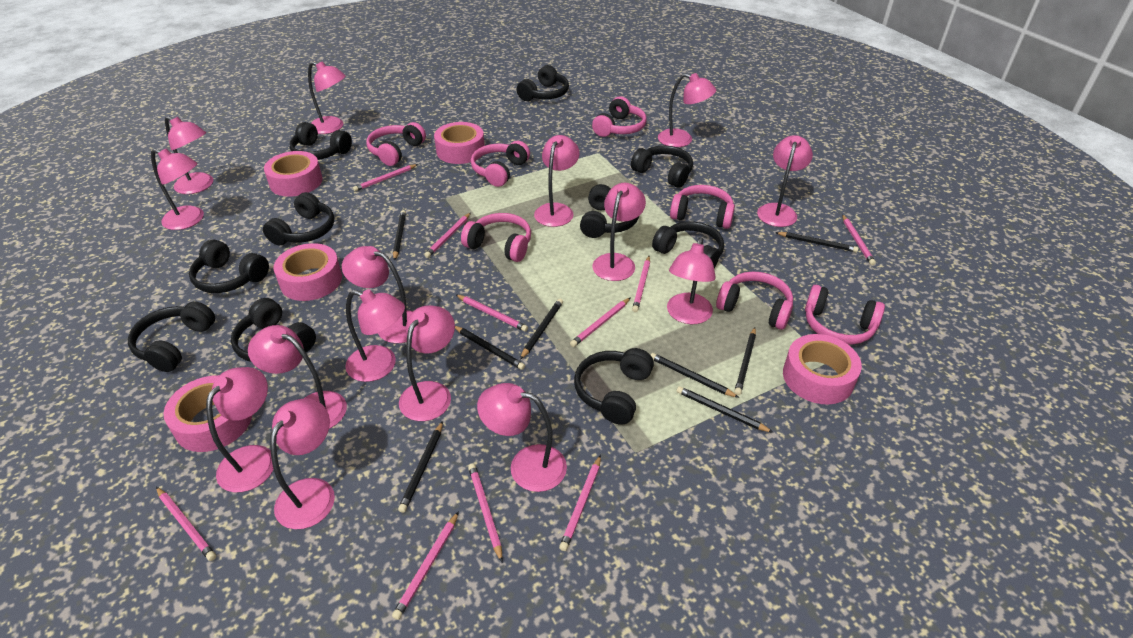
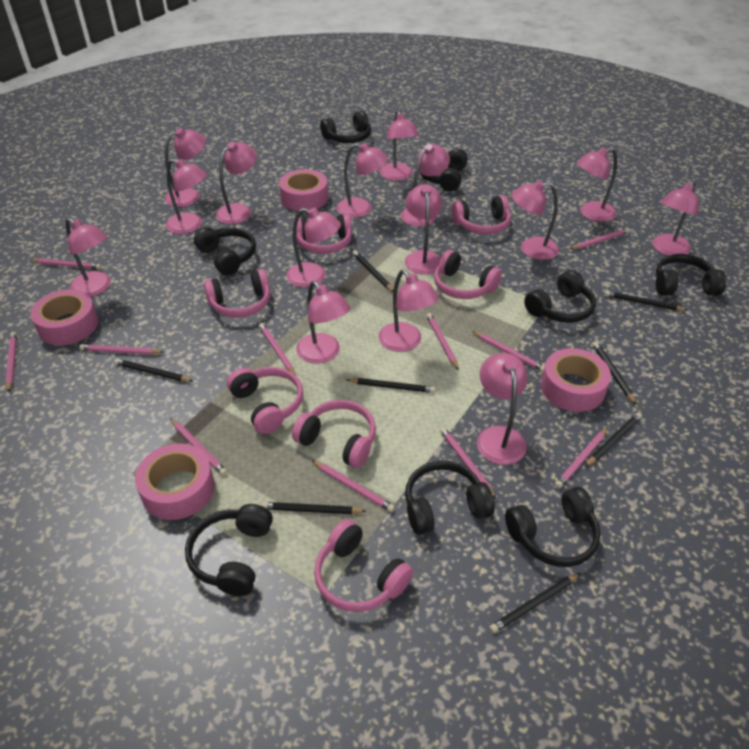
black headphones: [128,301,215,372] [189,240,269,293] [231,298,316,362] [263,192,334,246] [290,122,352,160] [517,65,569,101] [574,348,654,425] [580,184,639,238] [631,146,693,188] [652,221,724,268] = 10 -> [185,504,273,596] [194,227,256,275] [320,111,371,143] [405,460,495,535] [420,149,468,191] [505,487,601,567] [524,270,596,323] [656,254,726,295] = 8
pink pencil: [156,487,216,561] [353,164,418,192] [392,511,459,620] [424,213,471,258] [456,295,528,332] [468,463,503,562] [559,455,601,551] [570,298,630,347] [632,256,650,312] [842,214,876,265] = 10 -> [6,332,17,393] [30,258,101,269] [79,344,164,355] [170,418,227,476] [259,323,295,374] [312,460,395,512] [426,313,459,370] [440,427,496,499] [472,331,545,372] [555,427,608,489] [570,228,630,249] = 11
pink tape: [164,375,252,452] [264,151,323,197] [273,243,342,301] [434,122,485,164] [783,334,862,404] = 5 -> [31,289,99,345] [135,444,215,520] [279,169,328,211] [541,348,611,412] = 4

